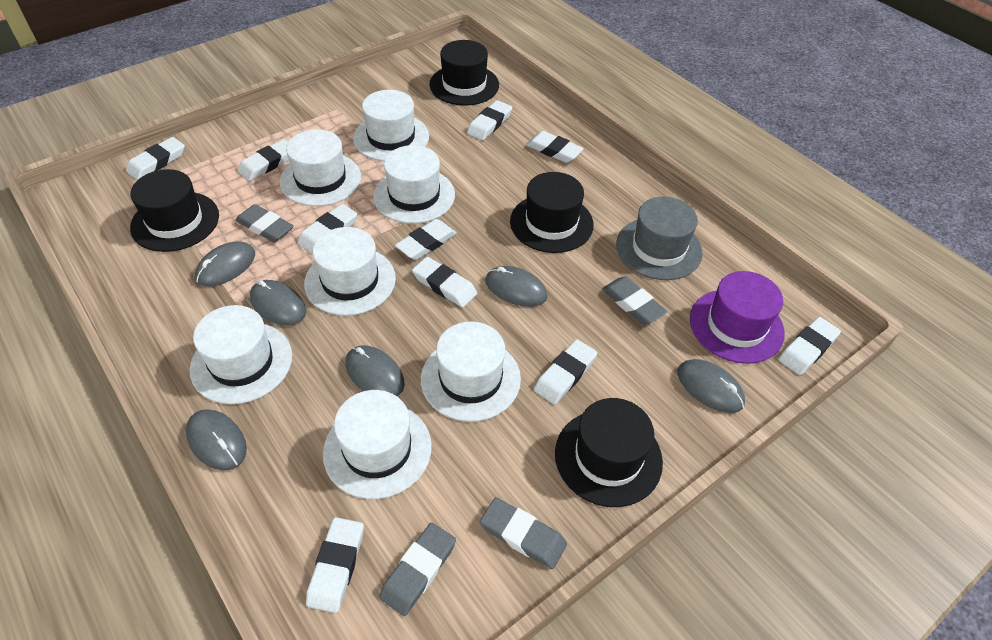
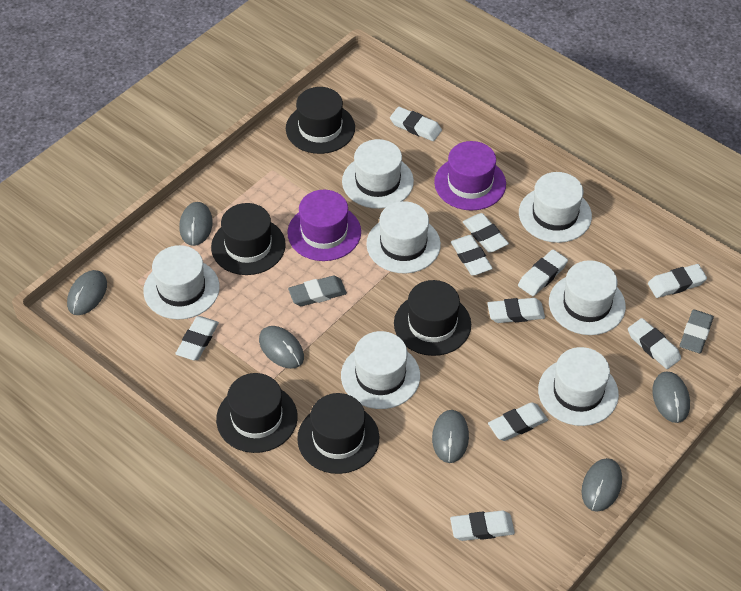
black hat: [130,169,219,252] [429,40,499,106] [510,172,594,253] [555,398,663,507] = 4 -> [211,203,286,275] [216,373,298,453] [286,87,355,154] [297,393,379,474] [394,280,471,356] = 5
grey eraser: [235,204,294,242] [379,523,456,616] [480,497,567,569] [602,276,667,325] = 4 -> [288,276,347,306] [680,310,714,353] = 2
grey hat: [616,197,703,280] = 1 -> none = 0
purple hat: [690,271,785,364] = 1 -> [287,190,361,261] [434,141,506,210] = 2

